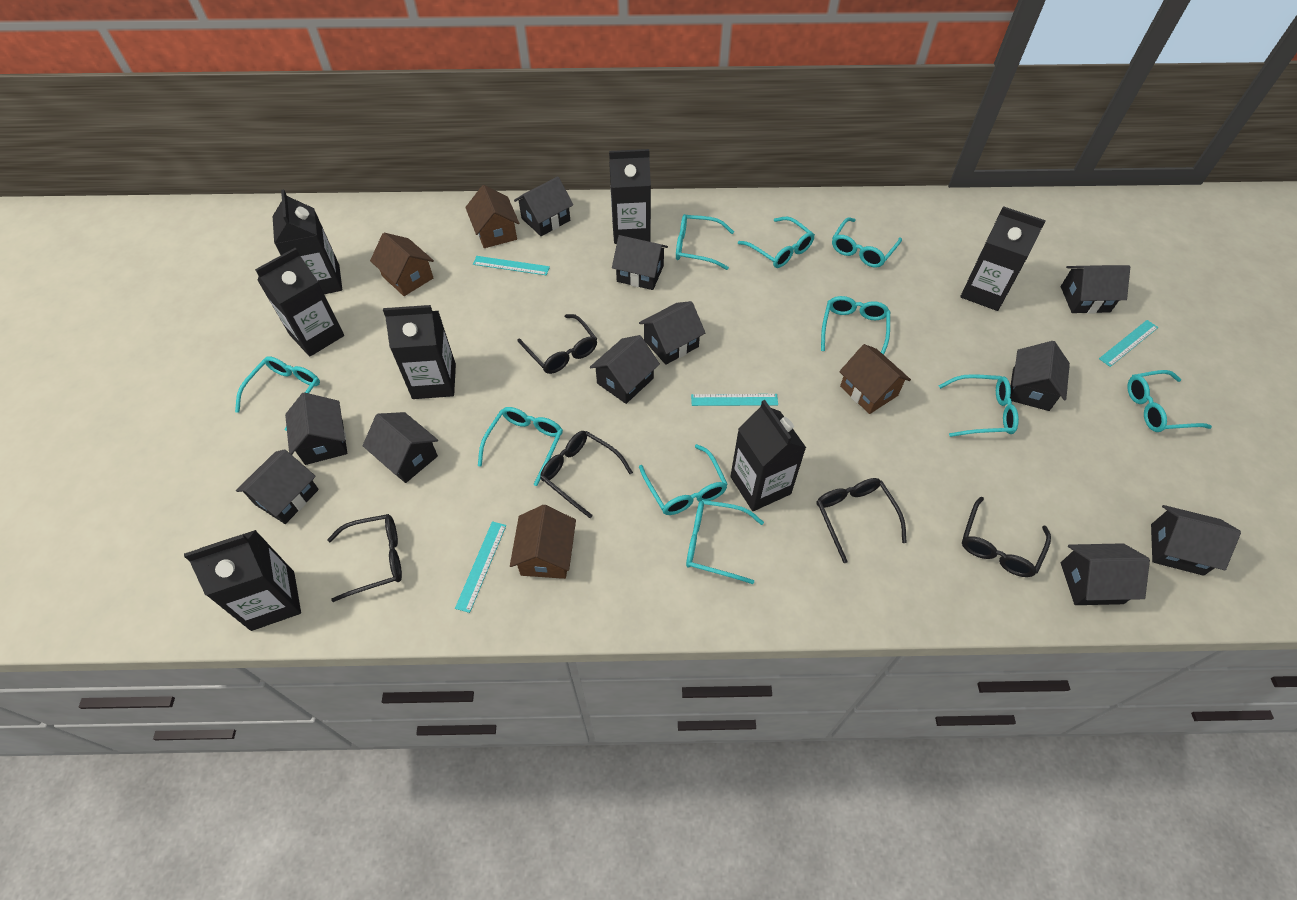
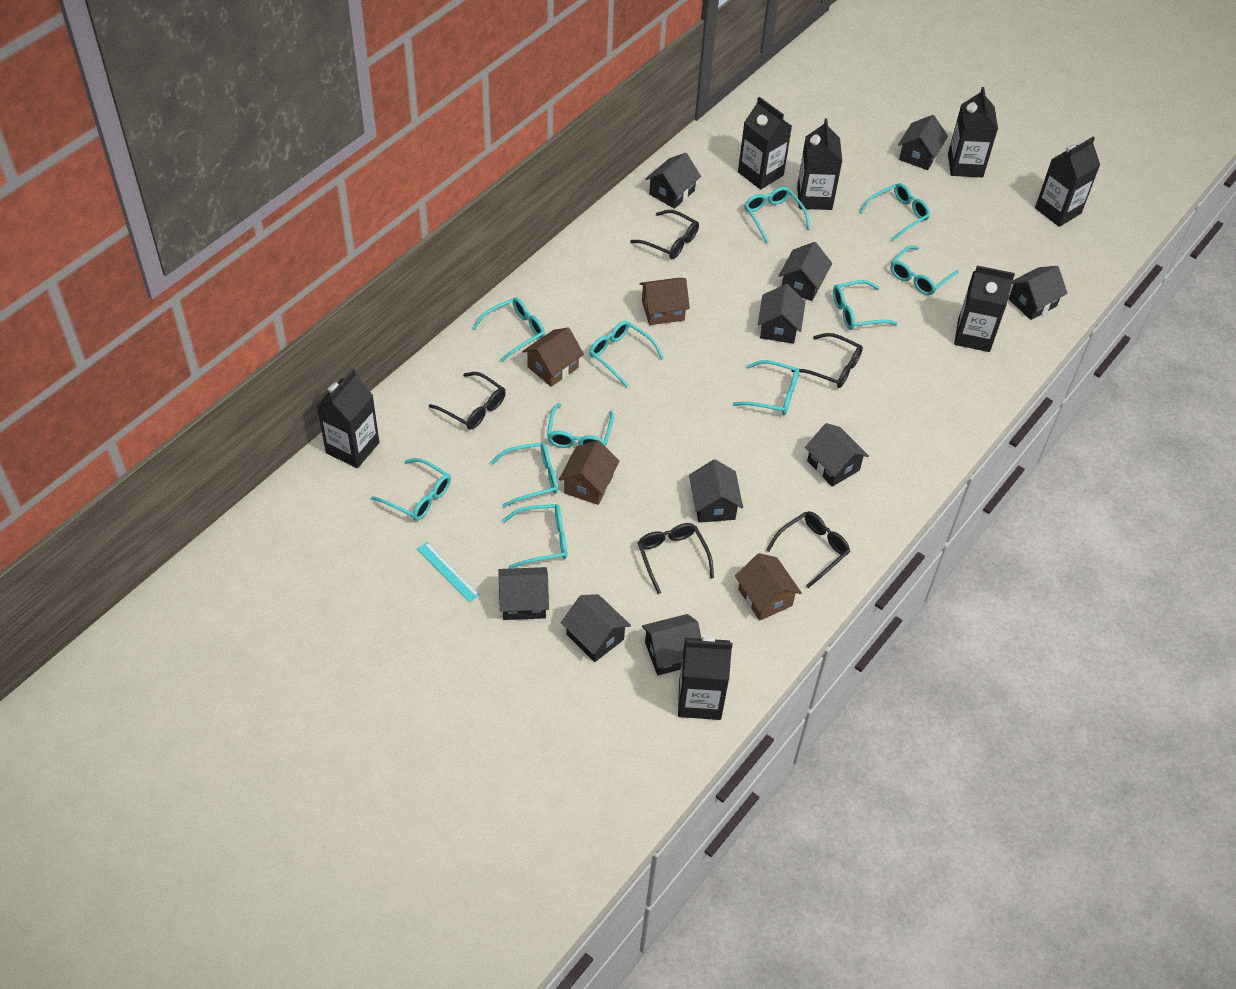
black house: [236,449,319,524] [285,392,347,465] [363,412,438,483] [514,176,573,236] [590,335,660,404] [612,235,668,290] [639,301,705,365] [1010,341,1070,411] [1061,265,1130,314] [1061,543,1150,605] [1151,505,1241,576] = 11 -> [499,567,549,620] [561,594,631,662] [642,614,702,675] [646,153,701,209] [689,459,743,523] [758,284,806,344] [779,242,832,301] [805,423,869,487] [898,115,948,170] [1009,266,1068,320] = 10
turquoise glasses: [235,357,320,431] [478,407,563,486] [639,444,728,515] [676,214,734,270] [686,500,764,584] [738,217,815,268] [821,296,890,355] [832,217,902,268] [938,374,1019,437] [1127,370,1212,432] = 10 -> [371,458,451,521] [472,298,545,362] [490,442,558,507] [502,504,567,569] [547,403,614,448] [589,321,664,387] [733,360,799,415] [744,187,810,243] [833,280,898,330] [859,183,930,241] [890,245,959,295] = 11
turquoise ruler: [455,521,506,613] [473,256,550,276] [691,394,778,406] [1099,320,1158,367] = 4 -> [417,542,480,602] = 1

